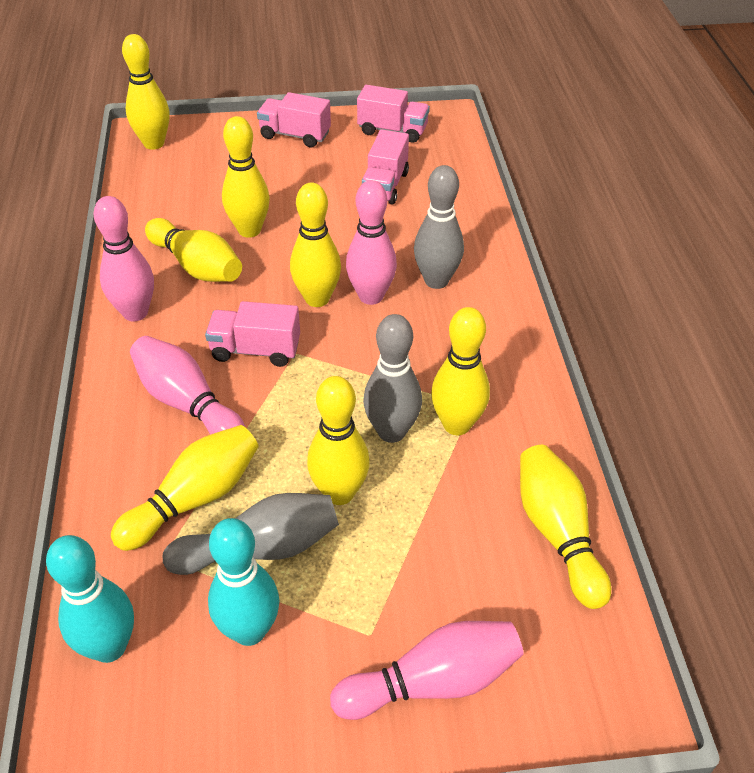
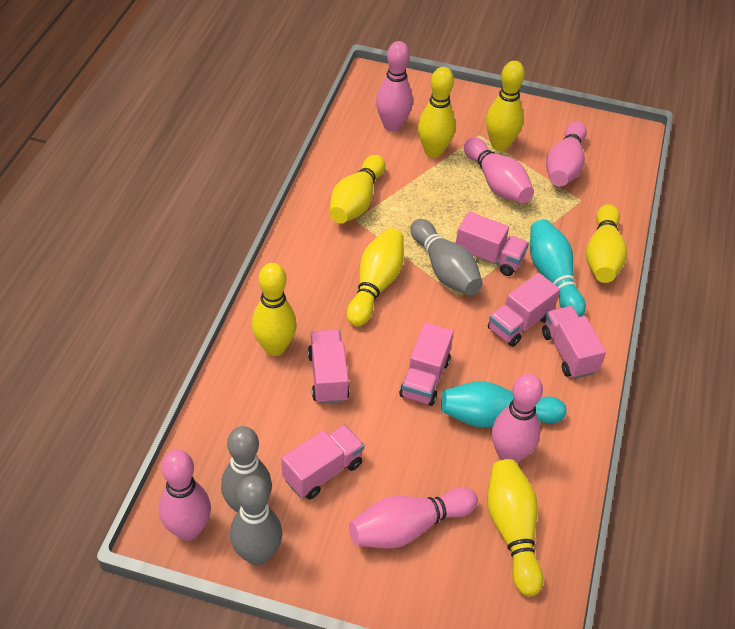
pink bowling pin: [94,196,154,321] [130,336,245,435] [330,621,524,720] [346,180,397,305] = 4 -> [159,450,211,541] [349,487,478,549] [376,41,413,132] [464,137,534,203] [492,374,543,463] [546,121,587,186] = 6
pink truck: [205,301,300,367] [257,92,331,147] [357,85,430,143] [362,130,409,205] = 4 -> [282,424,364,499] [308,330,350,404] [399,322,454,406] [456,212,529,276] [488,273,560,347] [542,306,606,379] = 6
yellow bowling pin: [111,425,259,551] [122,34,169,150] [145,218,242,282] [222,116,270,238] [290,183,341,307] [307,376,370,505] [431,307,490,435] [520,445,611,609] = 8 -> [252,263,297,356] [329,155,385,224] [346,228,404,327] [418,67,456,158] [486,61,525,151] [487,459,543,596] [586,204,627,283] = 7

